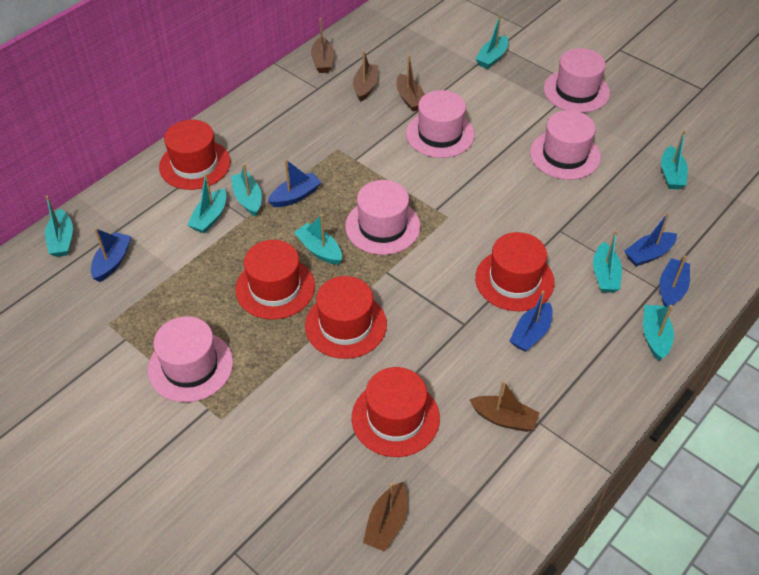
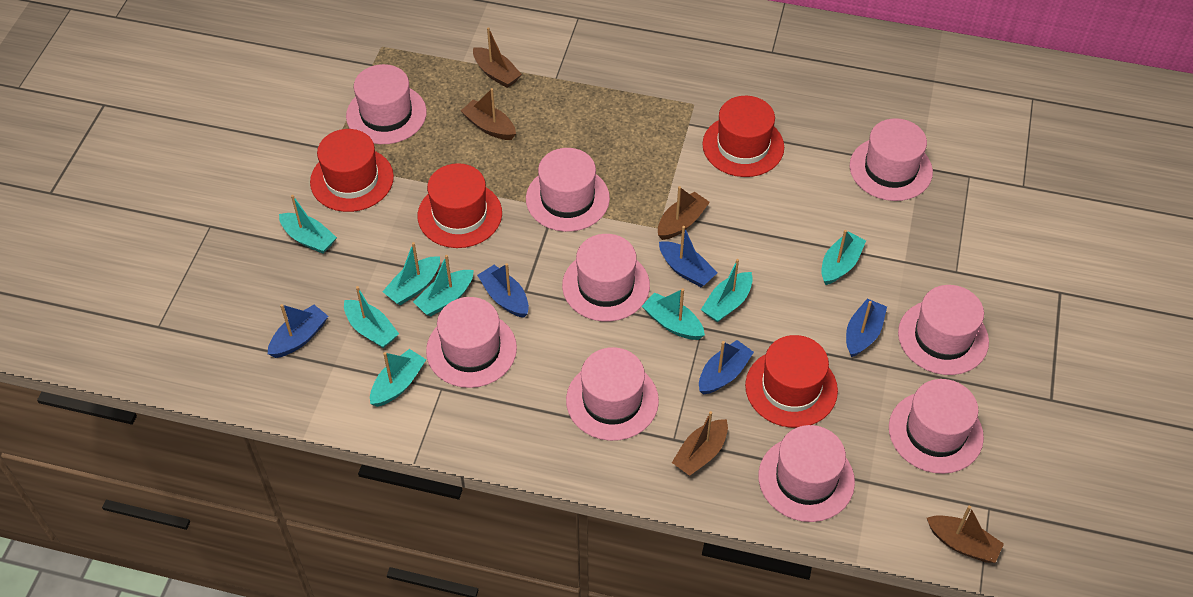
pink hat: [148,316,233,402] [345,180,420,255] [406,90,475,158] [530,110,601,180] [544,48,610,113] = 5 -> [346,64,427,144] [426,297,517,388] [526,148,610,232] [562,234,650,321] [566,347,659,441] [759,425,855,522] [850,118,933,201] [889,379,984,474] [898,285,989,375] = 9
red hat: [159,120,231,190] [235,240,315,320] [305,276,387,359] [352,367,440,457] [475,232,555,311] = 5 -> [310,129,394,212] [418,163,502,248] [702,96,784,177] [745,335,838,428] = 4

